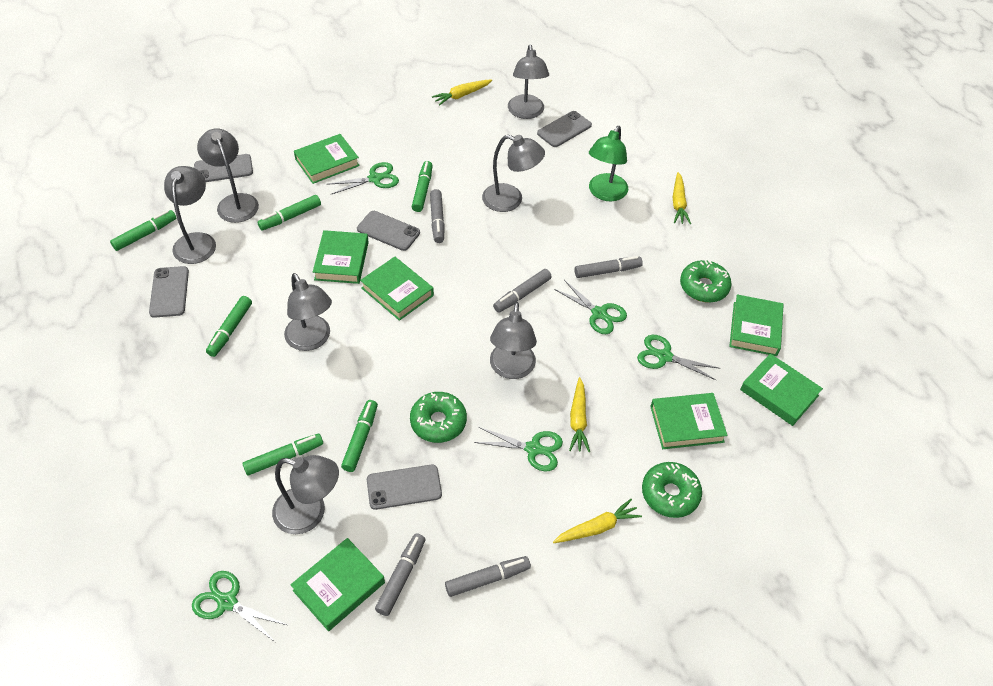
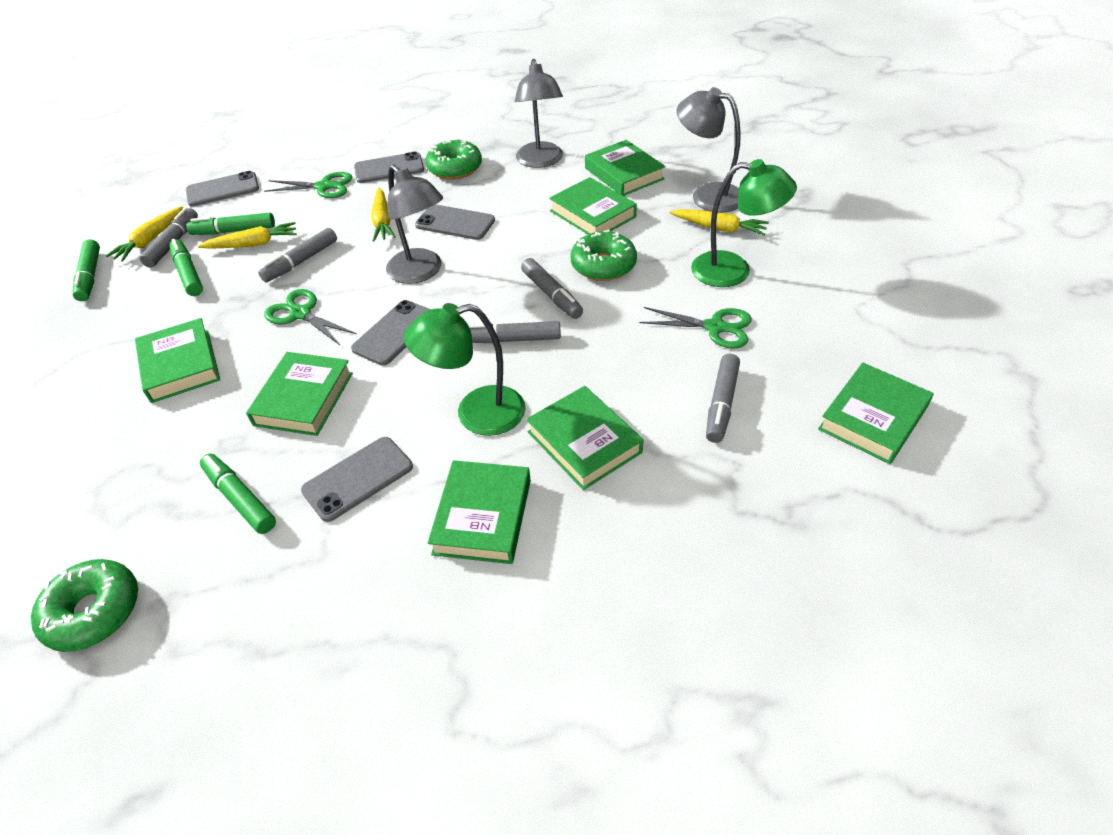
green lamp: [589,126,628,201] = 1 -> [404,303,526,436] [691,159,797,287] = 2
green marker: [110,210,176,251] [206,296,252,357] [242,434,323,476] [257,195,321,230] [341,400,378,472] [412,161,433,212] = 6 -> [73,239,100,301] [169,239,203,296] [186,213,275,235] [200,454,276,534] = 4
green scissors: [192,571,287,642] [327,162,399,194] [474,427,563,471] [554,280,627,334] [637,335,720,380] = 5 -> [264,172,352,198] [264,289,357,345] [639,307,752,349] = 3
grey lamp: [164,166,216,264] [197,128,259,223] [272,455,339,534] [284,273,332,351] [482,135,545,212] [490,302,537,379] [508,44,549,119] = 7 -> [386,164,443,284] [515,59,563,168] [677,87,741,213] = 3

